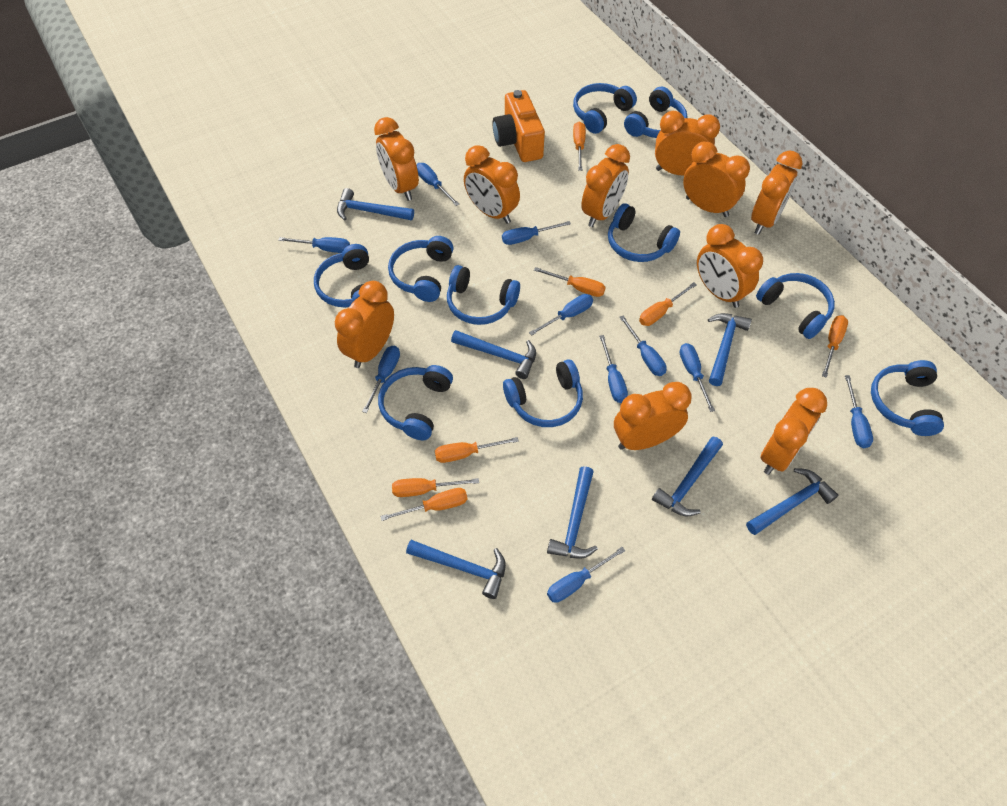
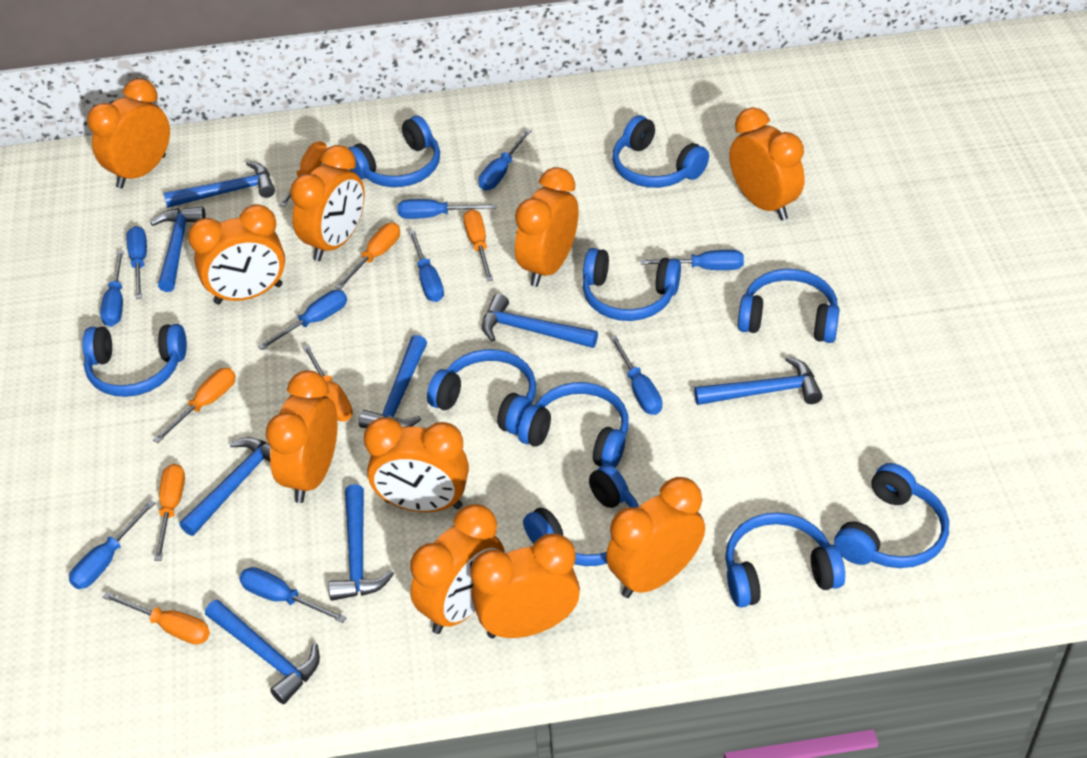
blue hammer: [337,188,414,221] [406,540,506,599] [451,330,536,379] [547,466,598,559] [652,437,723,516] [708,313,752,386] [746,468,838,535] = 7 -> [150,207,206,292] [164,161,275,208] [179,437,270,536] [205,599,320,704] [328,484,394,601] [359,335,427,428] [482,294,598,348] [694,356,822,405] = 8
orange camera: [493,90,545,162] = 1 -> none = 0

